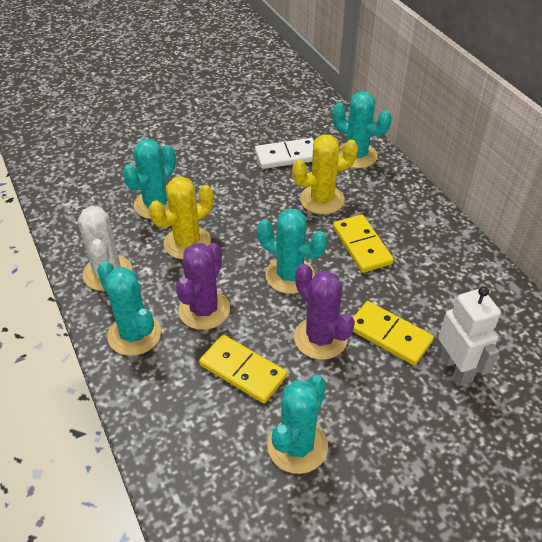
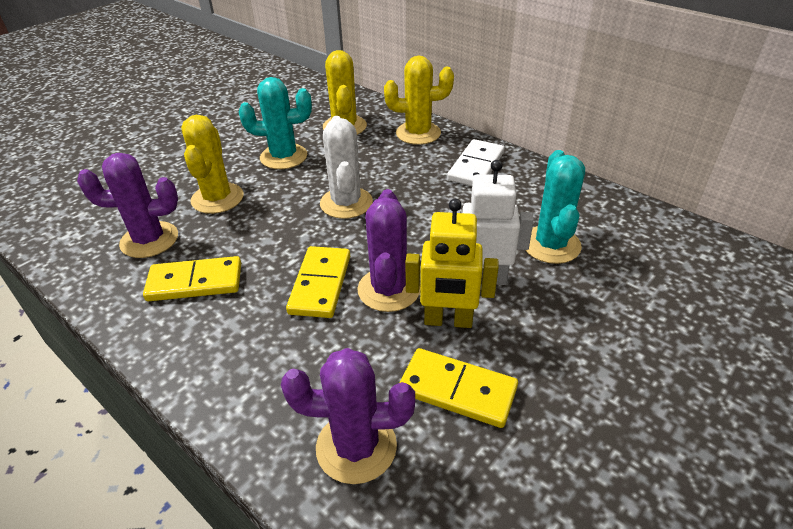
purple cactus: [176,243,230,330] [294,264,355,360] = 2 -> [77,153,178,258] [281,348,415,484] [357,189,420,312] = 3
turquoise cactus: [97,261,161,356] [122,139,176,219] [257,209,327,294] [267,375,328,474] [332,91,392,168] = 5 -> [239,77,312,169] [525,150,585,264] = 2
yellow cactus: [149,176,213,259] [292,135,358,214] = 2 -> [181,115,244,214] [323,50,367,135] [384,56,454,145] = 3
yellow robot: none = 0 -> [405,199,499,328] = 1

